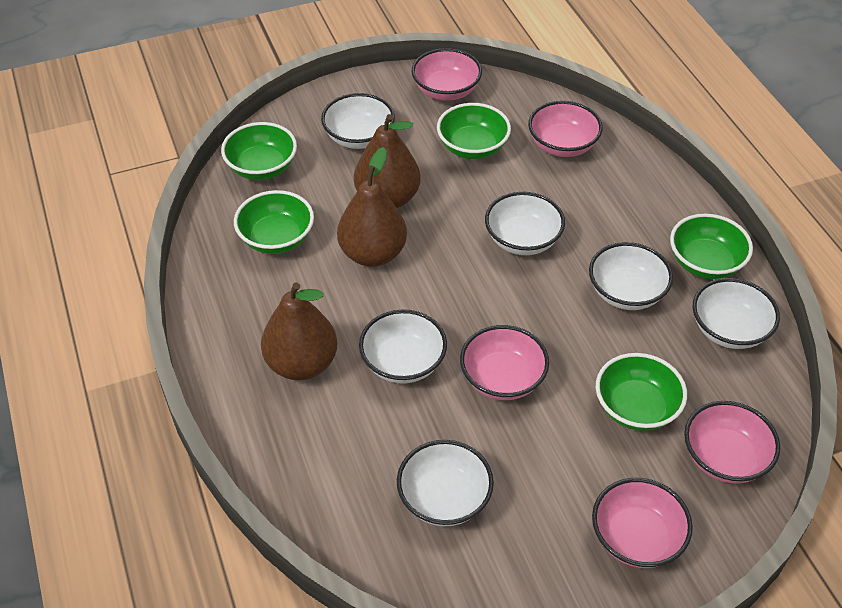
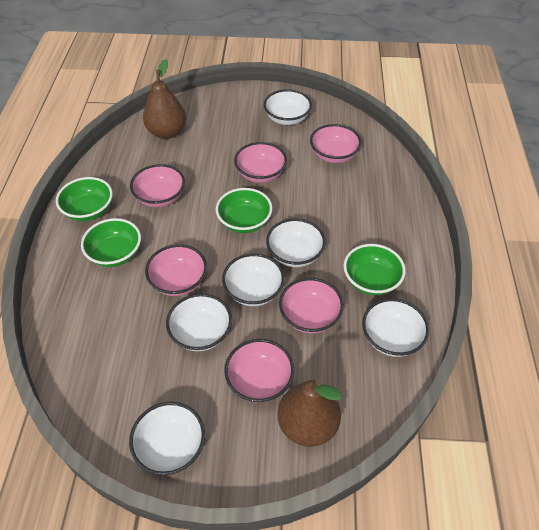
brown pear: [261,282,337,380] [337,147,407,267] [354,114,421,208] = 3 -> [143,59,186,139] [278,379,342,447] = 2
green bowl: [221,122,297,180] [234,190,314,254] [437,103,511,159] [596,353,687,431] [670,214,753,279] = 5 -> [56,177,113,221] [81,218,141,267] [216,188,272,233] [344,244,406,295] = 4
pink bowl: [411,48,482,101] [460,325,549,400] [528,101,603,157] [592,478,693,568] [684,401,780,484] = 5 -> [130,164,185,207] [145,244,207,296] [224,339,294,403] [234,142,287,183] [279,278,344,333] [310,124,361,163] = 6

